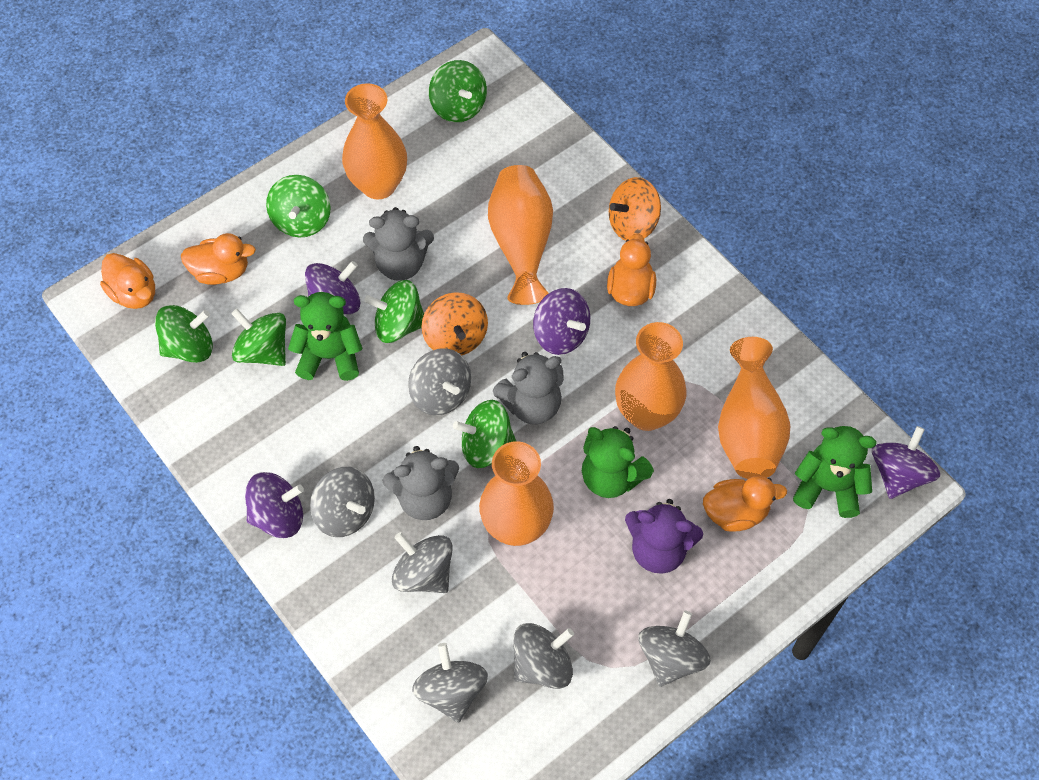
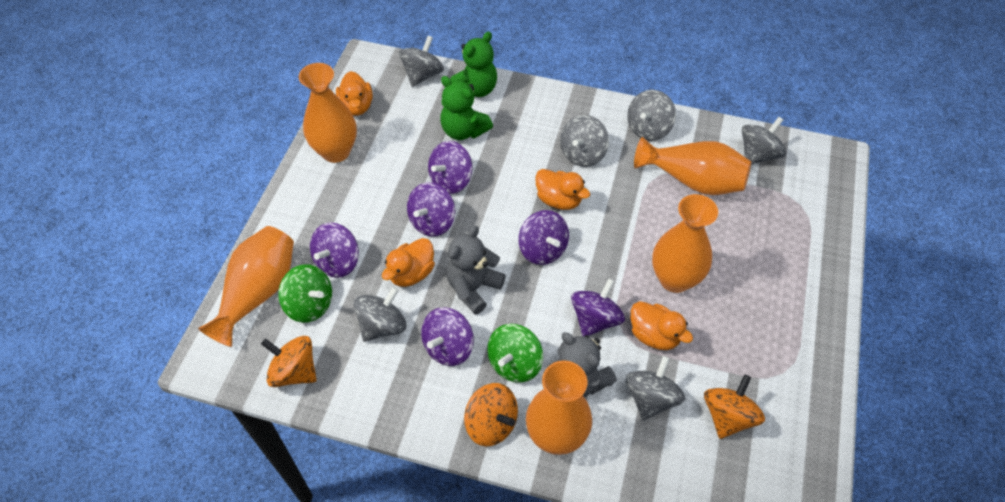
green spinning top: [155,305,213,363] [231,309,286,366] [266,175,331,238] [364,280,424,343] [429,60,487,122] [453,400,516,468] = 6 -> [278,264,332,323] [488,324,543,382] = 2
green teddy bear: [288,292,363,381] [582,426,654,498] [793,426,877,518] = 3 -> [440,76,493,140] [450,32,497,97] = 2
grey teddy bear: [363,207,434,281] [382,446,459,520] [493,352,564,424] = 3 -> [446,226,506,315] [557,332,617,397] = 2
orange spinning top: [421,292,488,355] [609,177,661,241] = 2 -> [261,336,317,387] [464,383,518,446] [704,374,765,439] = 3
purple spinning top: [245,472,304,538] [305,261,361,314] [533,288,590,355] [872,426,940,499] = 4 -> [310,223,359,278] [407,182,455,237] [421,307,474,366] [428,141,472,194] [518,210,569,265] [571,278,625,336] = 6
purple teddy bear: [625,499,703,574] = 1 -> none = 0

